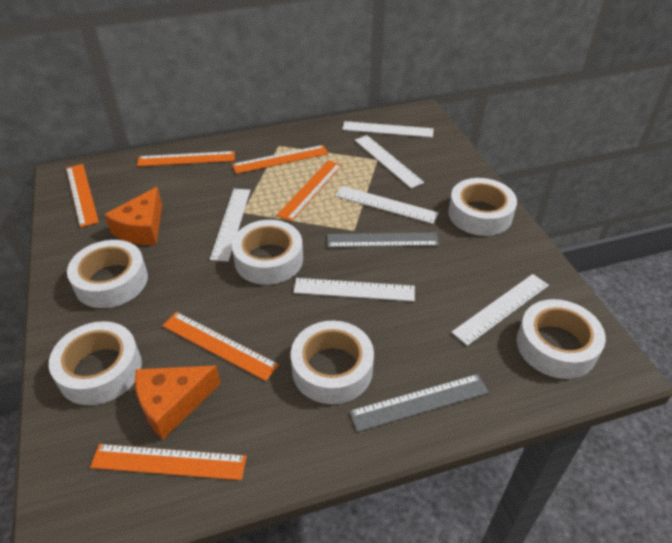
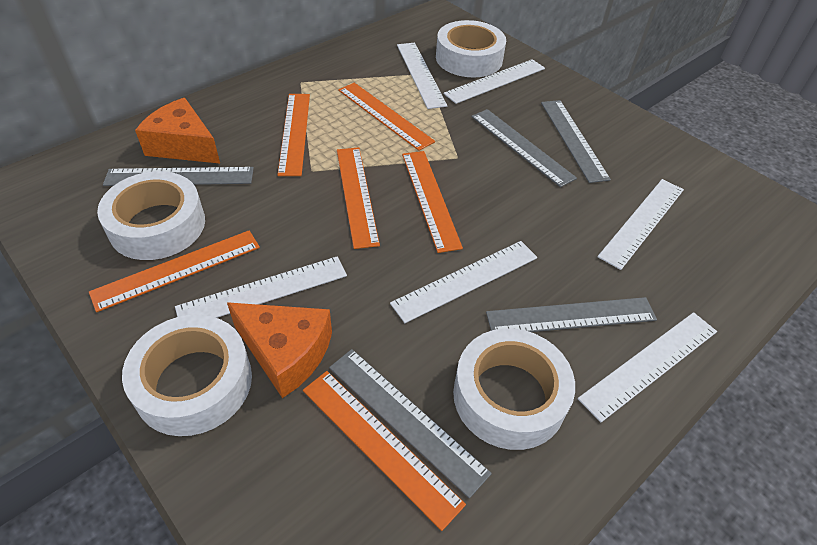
grey ruler: [327,233,439,248] [349,374,489,432] = 2 -> [103,167,254,186] [329,349,492,498] [471,109,577,187] [486,297,657,332] [541,100,611,183] = 5
white tape: [49,321,142,405] [67,240,148,308] [232,220,303,285] [291,320,374,404] [448,178,517,236] [517,299,606,379] = 6 -> [97,171,205,260] [122,315,252,436] [436,20,506,77] [453,328,575,450] = 4

